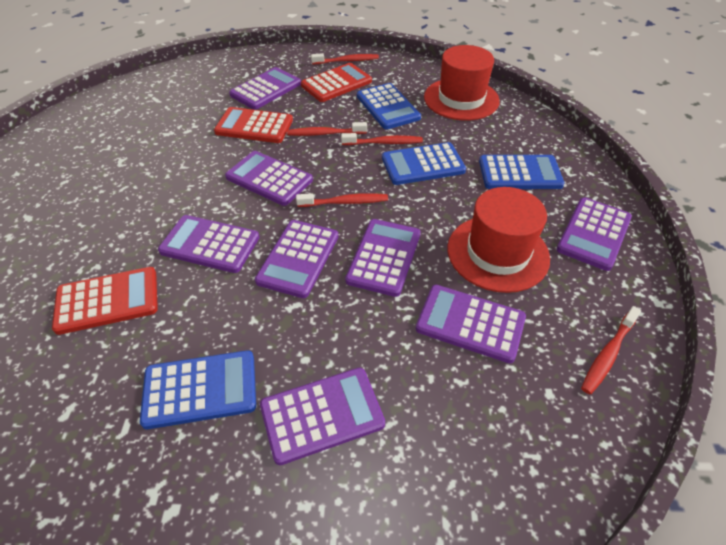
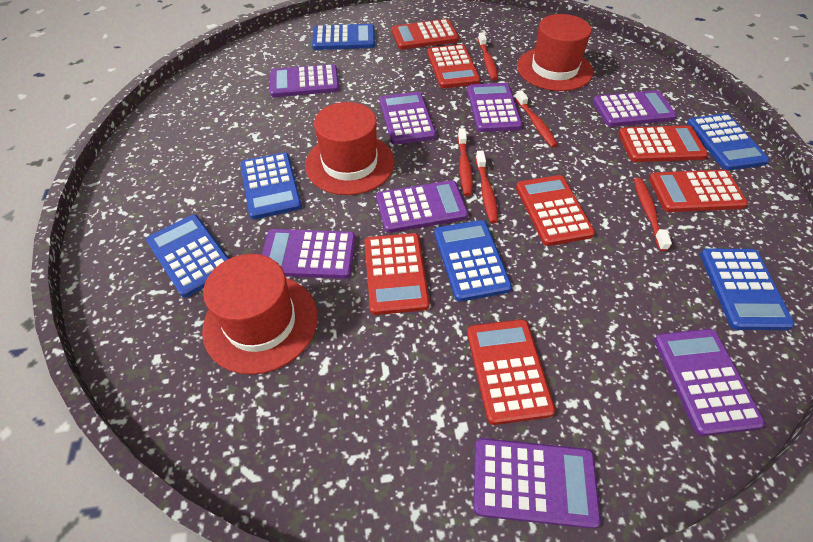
blue calculator: [140,350,256,429] [357,83,421,129] [382,142,466,185] [479,155,565,189] = 4 -> [146,215,229,297] [240,152,302,219] [312,24,375,50] [434,220,512,302] [687,113,769,171] [700,249,795,330] = 6
red calculator: [52,267,158,335] [214,107,293,143] [301,63,372,102] = 3 -> [365,233,430,315] [392,19,459,50] [427,44,480,88] [467,319,555,425] [516,175,595,246] [618,125,708,162] [649,170,748,212] = 7
red hat: [424,45,500,120] [447,187,550,293] = 2 -> [202,254,318,374] [305,102,395,195] [517,14,593,91] = 3

